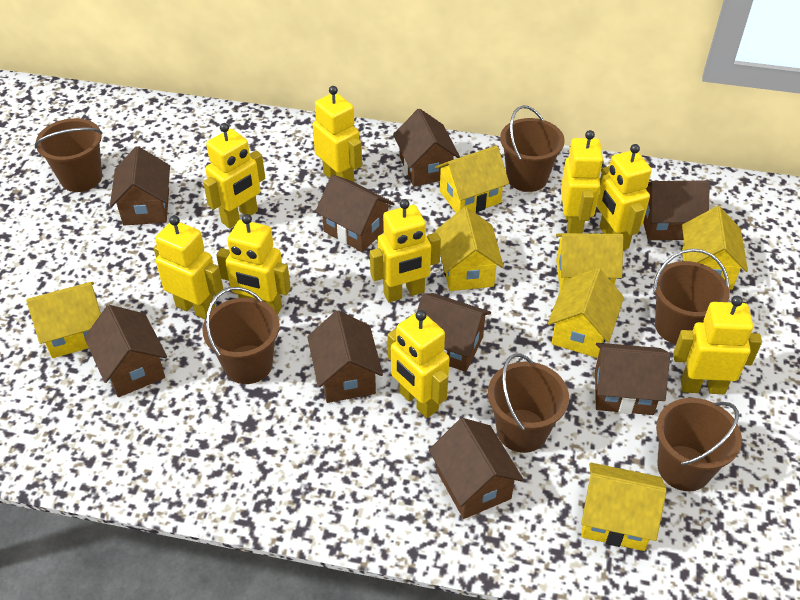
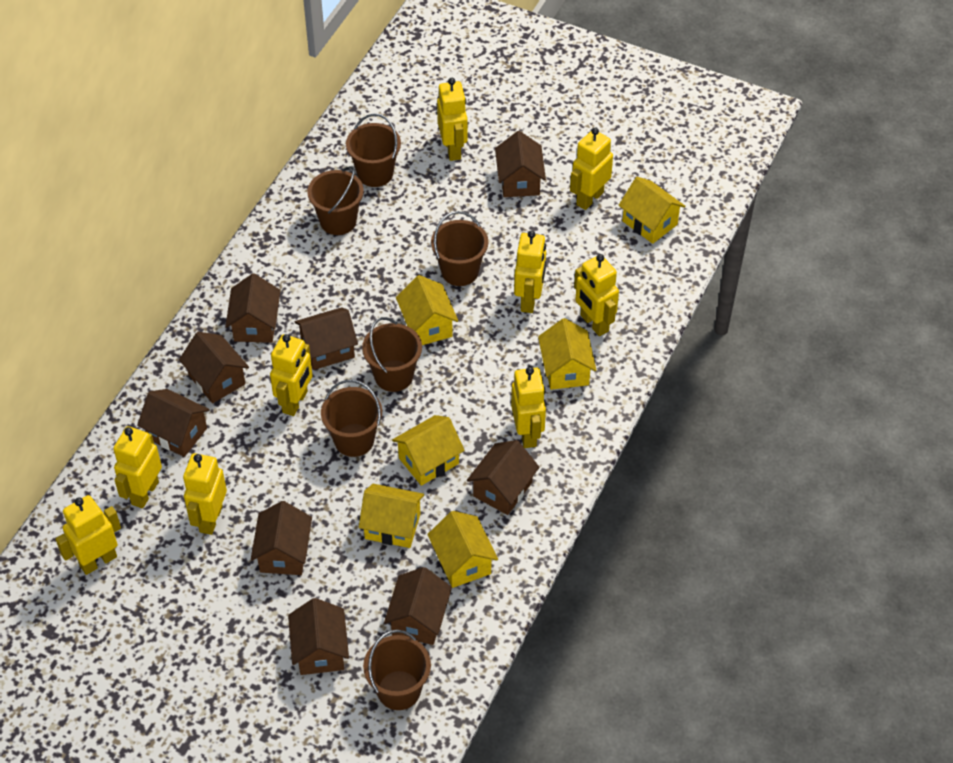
yellow house: [26,282,101,358] [435,145,509,213] [435,207,504,291] [548,268,624,358] [556,233,623,290] [581,463,667,551] [682,206,748,290] = 7 -> [359,484,424,548] [392,415,465,486] [396,275,458,345] [427,511,498,588] [538,318,597,390] [618,177,686,244] = 6

